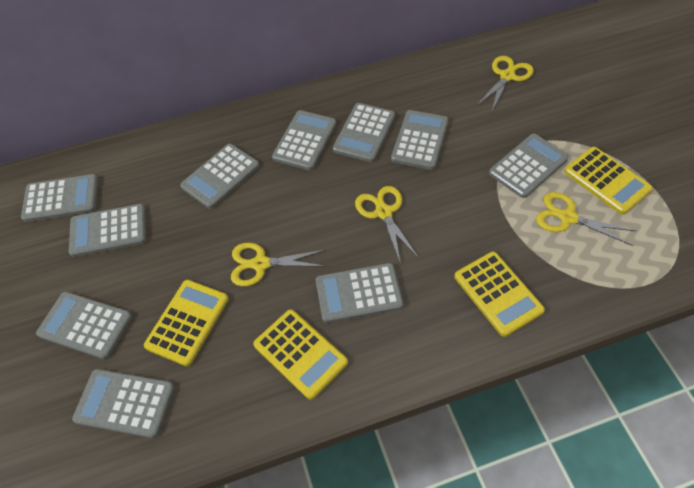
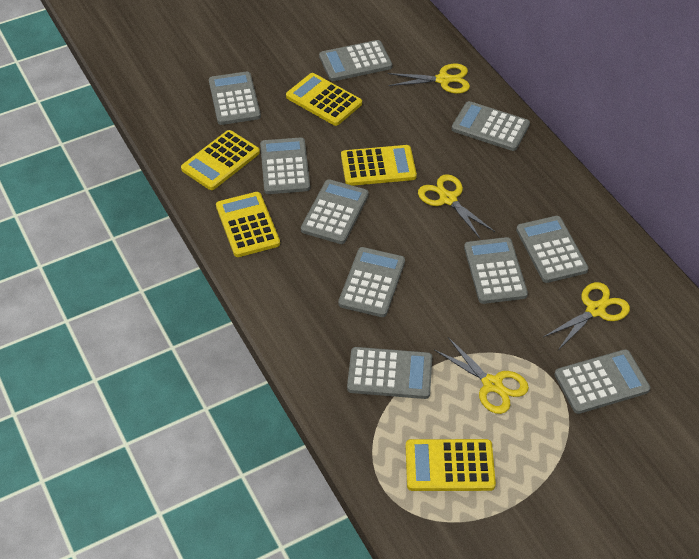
yellow calculator: [144,280,229,366] [253,309,348,400] [454,252,545,337] [564,147,653,215] = 4 -> [181,130,260,190] [216,192,280,257] [286,73,362,126] [341,145,417,186] [406,439,496,491] = 5

